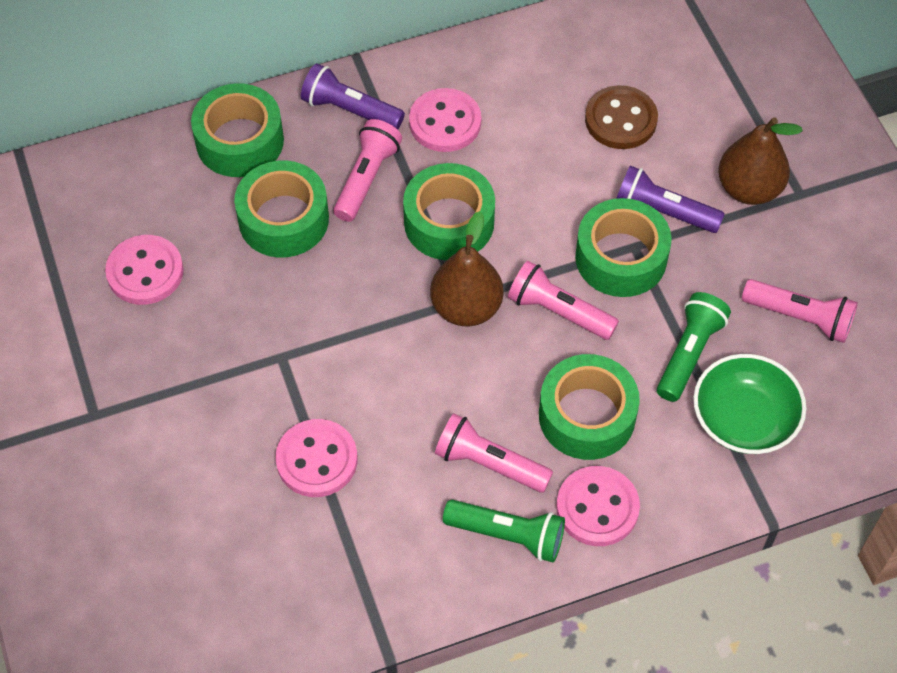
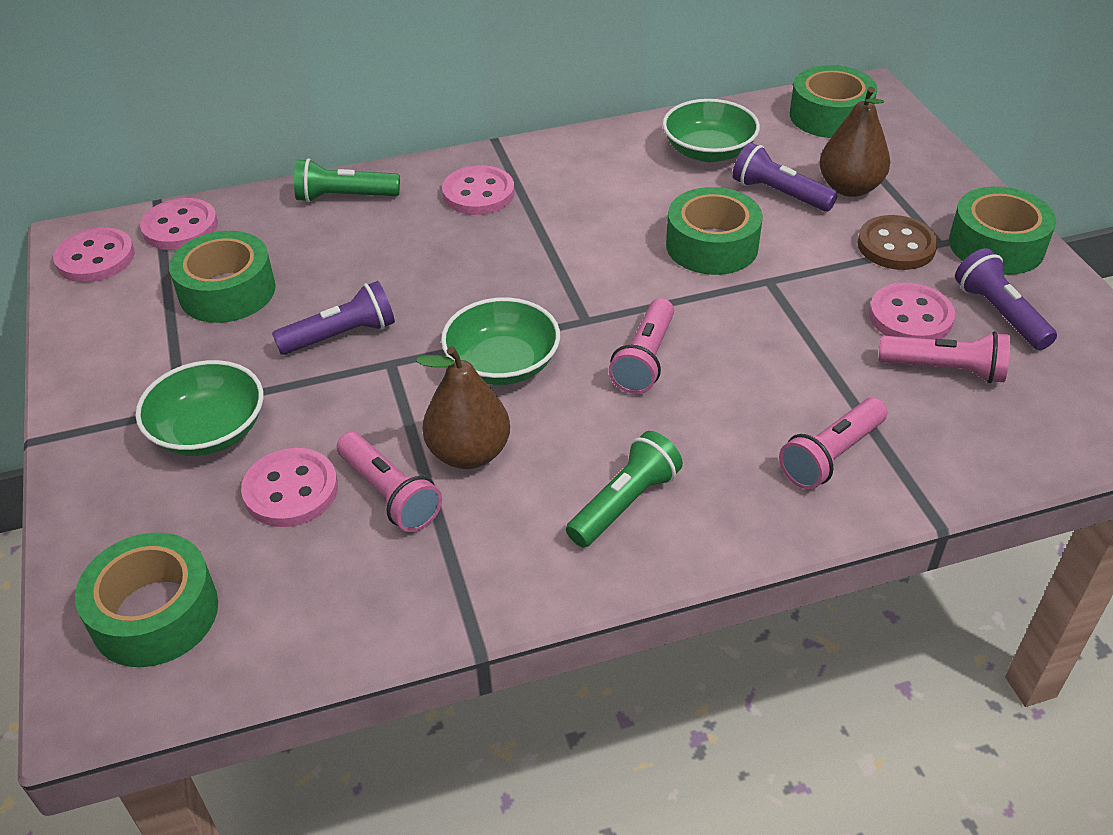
green bowl: [693,354,806,454] = 1 -> [135,360,263,456] [441,297,560,385] [662,99,760,162] = 3
pink button: [105,235,184,305] [276,419,357,497] [409,88,481,152] [556,466,640,546] = 4 -> [53,227,135,282] [140,198,218,250] [241,448,338,527] [442,165,514,215] [869,282,955,339] = 5
purple flashlight: [301,63,405,130] [616,166,725,233] = 2 -> [272,281,395,355] [732,142,838,212] [955,248,1057,350] = 3

